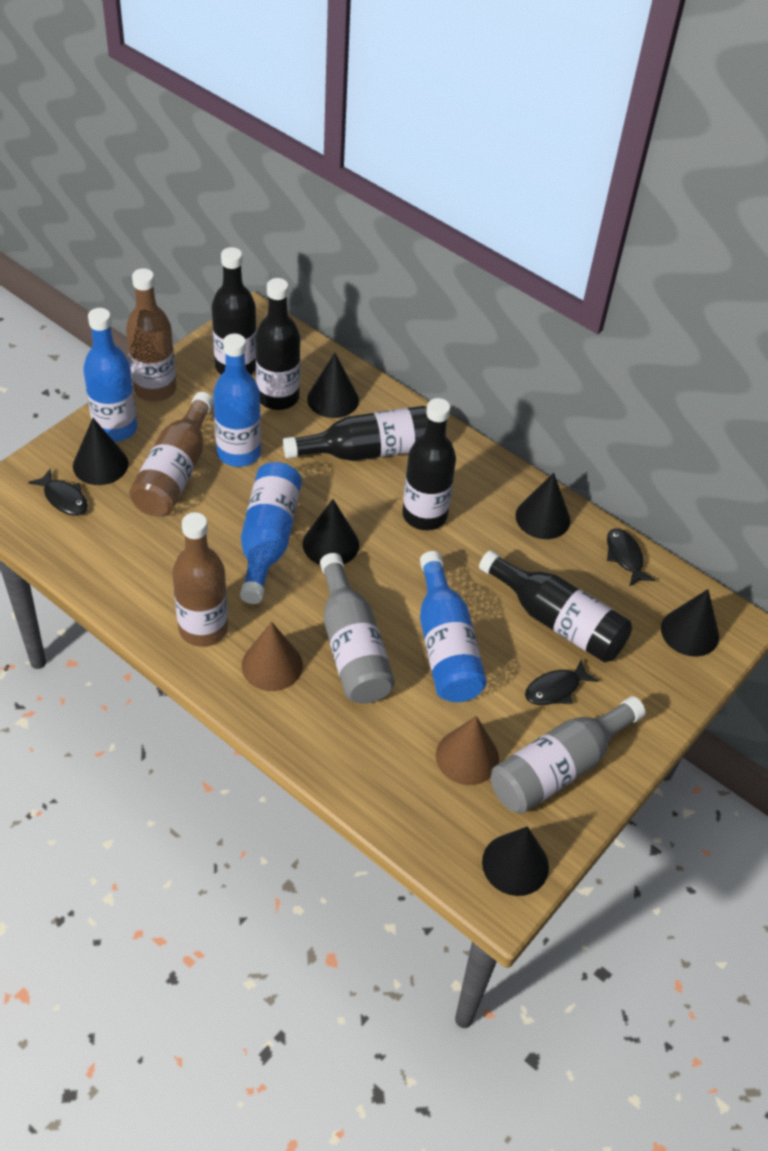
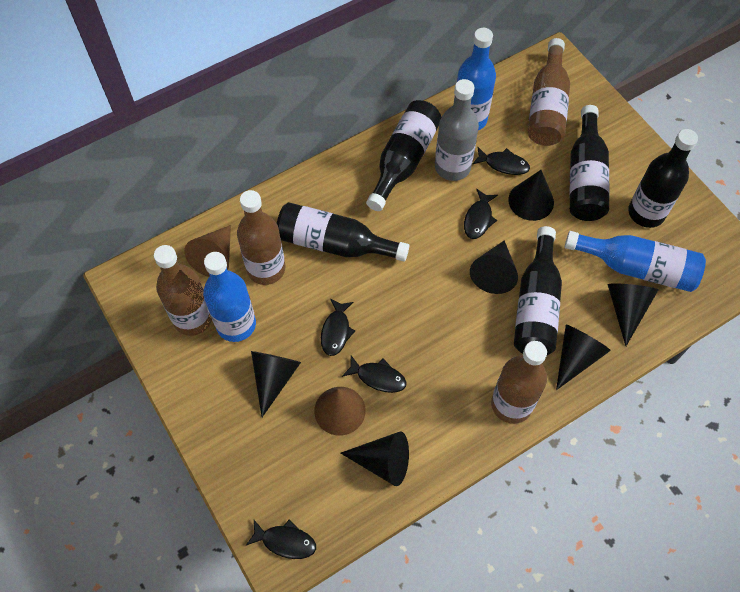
black fish: [28,469,88,516] [525,659,598,705] [607,529,655,587] = 3 -> [245,520,316,559] [321,298,355,356] [342,356,406,393] [464,189,498,239] [472,147,530,175] = 5
blue bottle: [83,308,137,442] [213,334,261,467] [240,462,302,604] [420,551,487,702] = 4 -> [203,252,256,342] [454,28,496,130] [565,231,706,292] = 3
brown bottle: [126,268,176,401] [129,392,214,516] [172,512,228,647] = 3 -> [154,245,212,336] [237,190,285,285] [491,341,547,424] [528,38,570,146] = 4
grey bottle: [320,553,395,704] [491,696,645,814] = 2 -> [435,79,479,181] = 1

